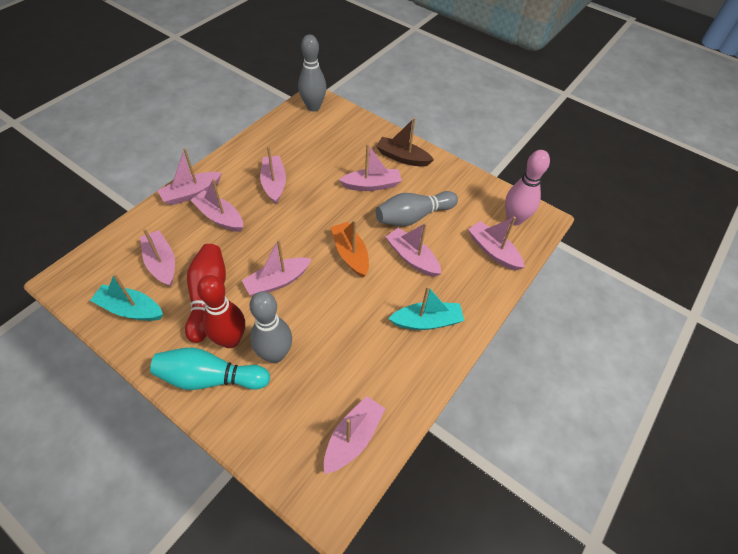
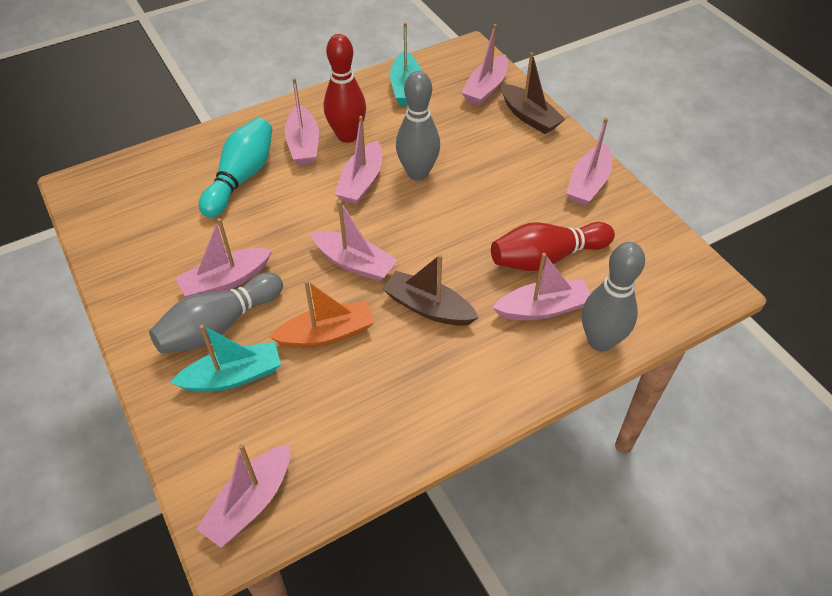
brown boat: [376,118,434,167] = 1 -> [383,254,479,326] [501,52,565,134] = 2
pink boat: [140,229,175,287] [158,148,222,205] [191,179,243,232] [242,239,311,296] [260,146,286,204] [324,396,385,474] [339,144,402,191] [386,223,441,277] [468,217,525,271] = 9 -> [176,218,272,297] [196,444,290,548] [285,78,319,165] [310,200,398,282] [334,116,382,205] [461,24,508,106] [492,253,591,320] [566,118,612,206] = 8
pink bowling pin: [505,150,550,226] = 1 -> none = 0

